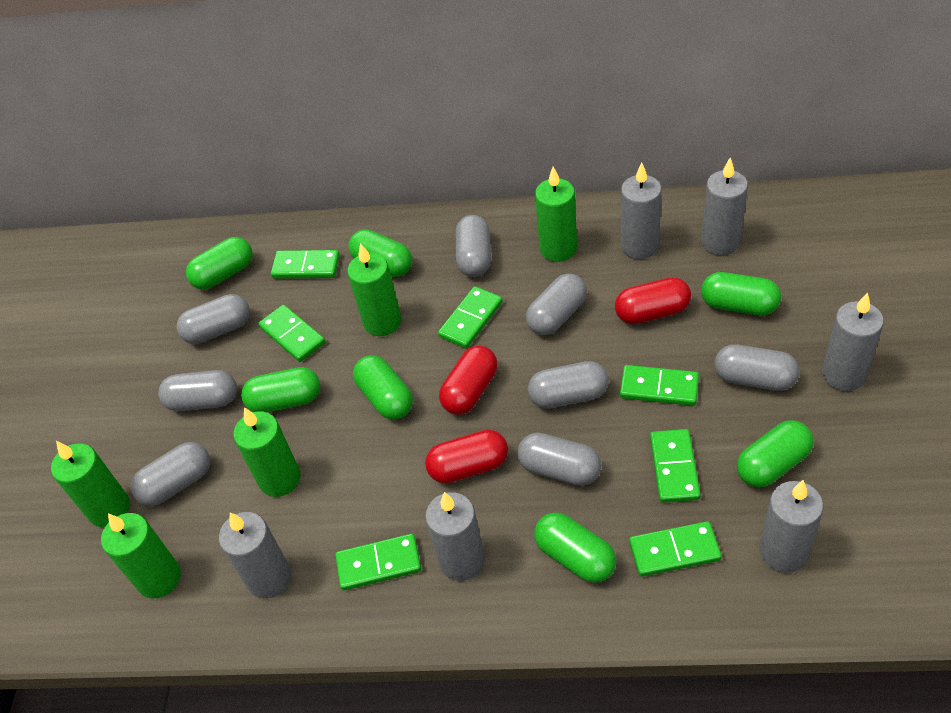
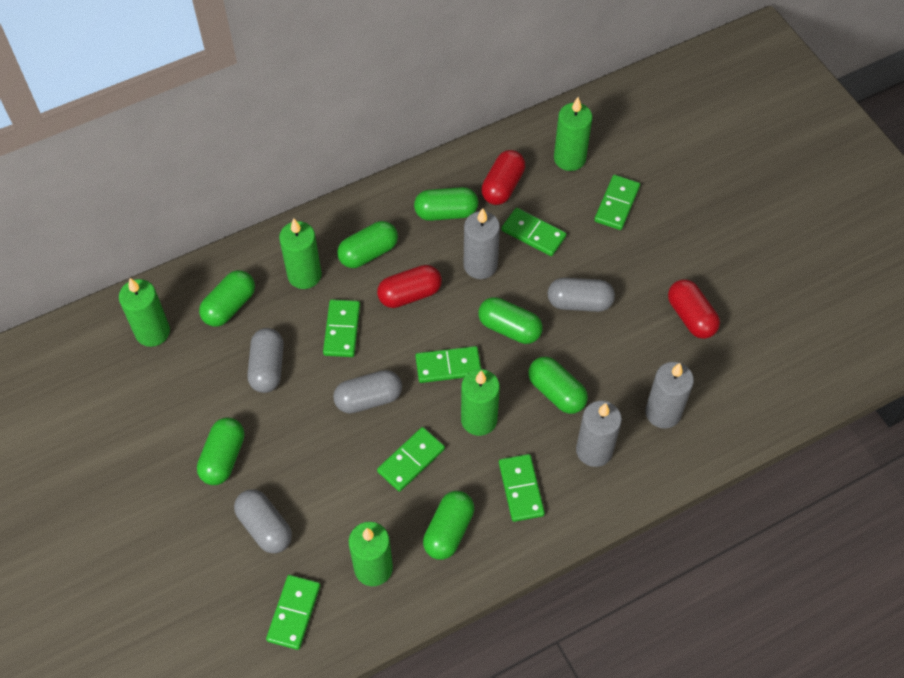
grey candle: [219,512,291,599] [425,492,485,581] [621,163,662,259] [701,158,748,255] [759,480,823,573] [822,292,884,391] = 6 -> [464,208,500,279] [576,401,622,467] [645,362,694,428] = 3
grey capsule: [131,442,210,506] [158,370,237,412] [177,294,250,344] [456,215,491,277] [517,432,601,486] [526,273,587,335] [528,361,609,409] [714,344,799,391] = 8 -> [234,489,292,553] [247,328,284,393] [333,370,402,414] [548,278,615,312] = 4

